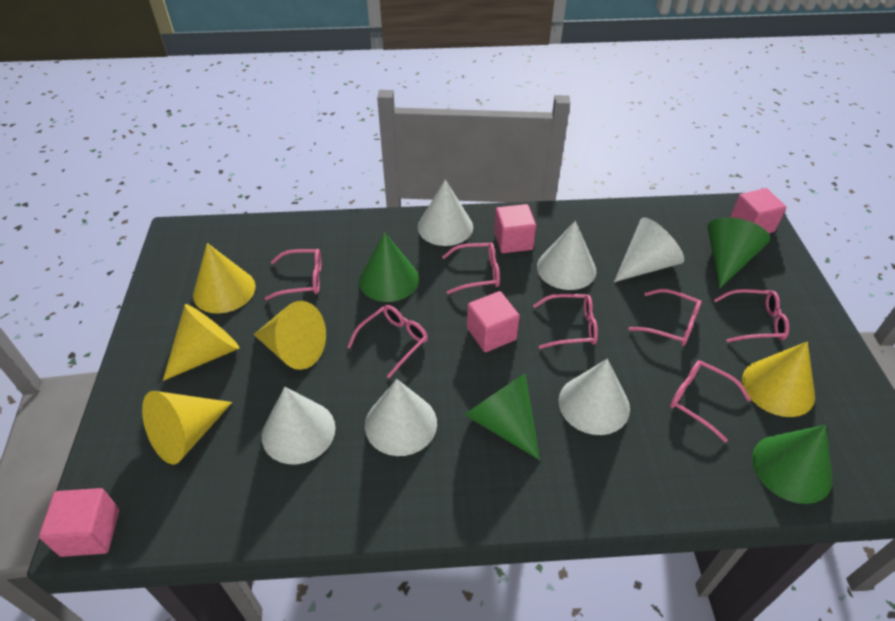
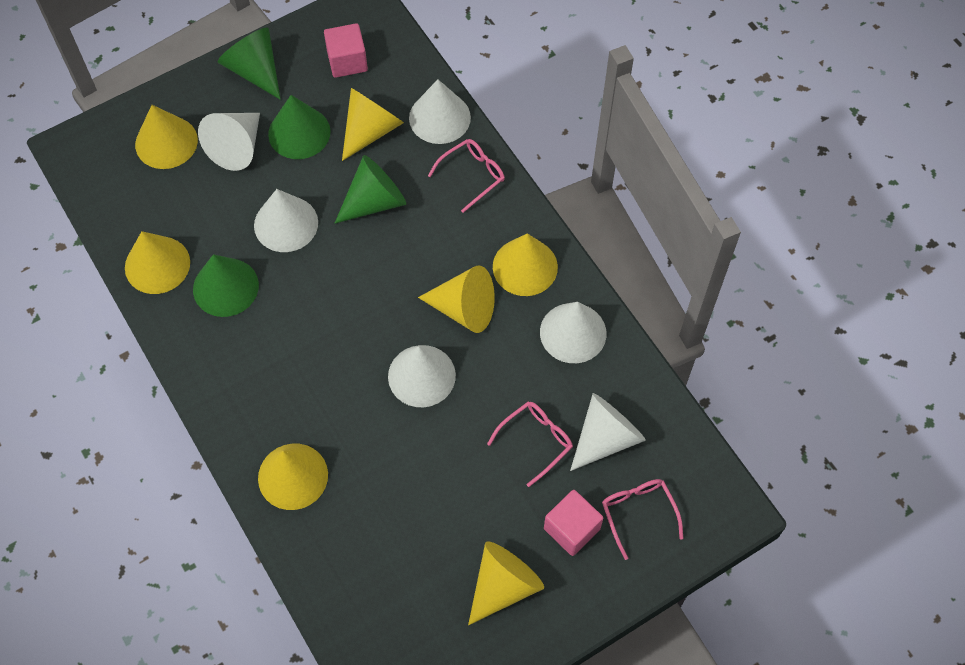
pink cube: [39,488,120,557] [467,291,520,352] [494,204,536,253] [730,188,786,233] = 4 -> [324,23,368,78] [544,490,603,556] = 2
pink glasses: [265,249,321,300] [347,305,428,378] [442,243,500,294] [533,294,598,349] [628,289,702,346] [670,360,751,443] [714,289,789,343] = 7 -> [428,139,505,213] [487,402,573,487] [602,479,684,560] = 3
yellow cone: [142,391,232,464] [163,304,239,381] [193,243,255,314] [254,301,326,370] [742,341,815,417] = 5 -> [125,231,190,294] [135,105,198,169] [258,444,328,510] [342,88,404,161] [418,265,495,333] [468,541,544,625] [493,233,558,296] = 7

